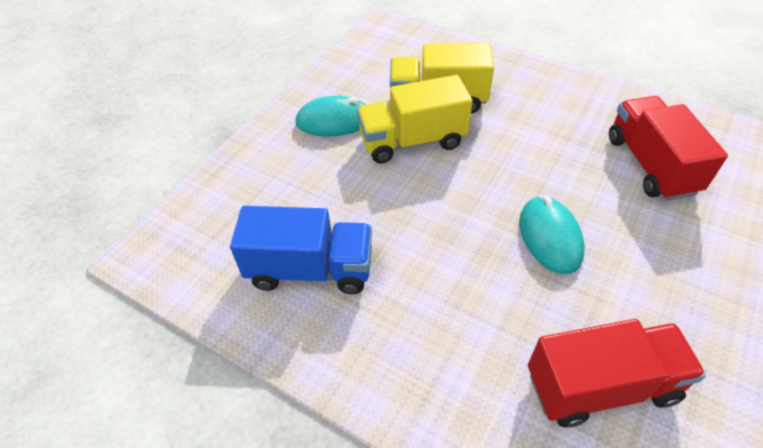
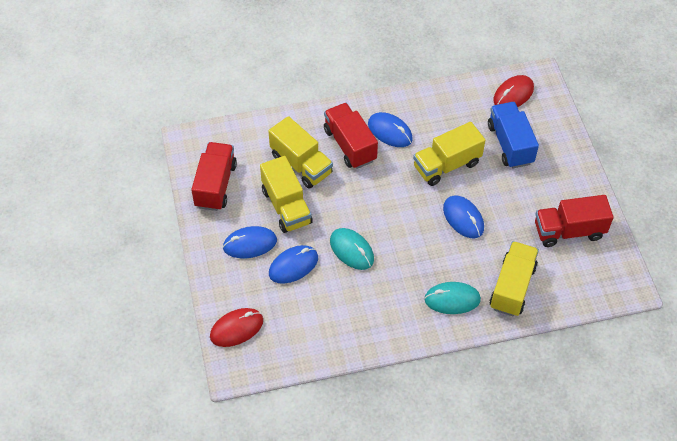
blue mouse: none = 0 -> [223,226,277,258] [269,245,318,284] [368,112,413,147] [443,196,484,238] = 4
red mouse: none = 0 -> [210,308,263,347] [493,75,534,107] = 2
red truck: [528,319,706,427] [609,96,728,201] = 2 -> [191,142,237,211] [324,103,378,169] [535,195,614,247] = 3
yellow truck: [357,75,473,164] [390,43,494,113] = 2 -> [260,156,313,233] [269,116,333,189] [413,122,485,186] [490,241,539,317] = 4

